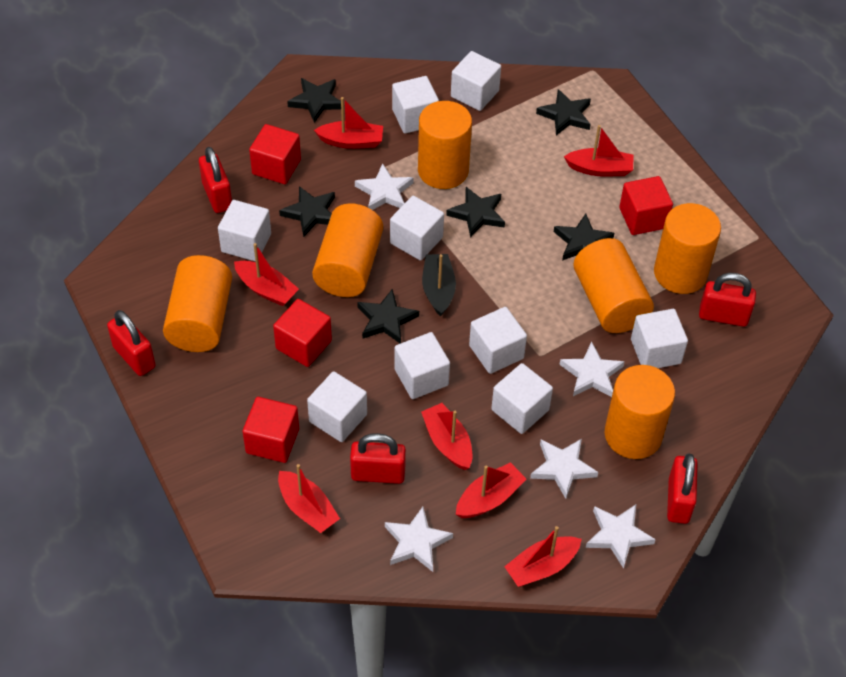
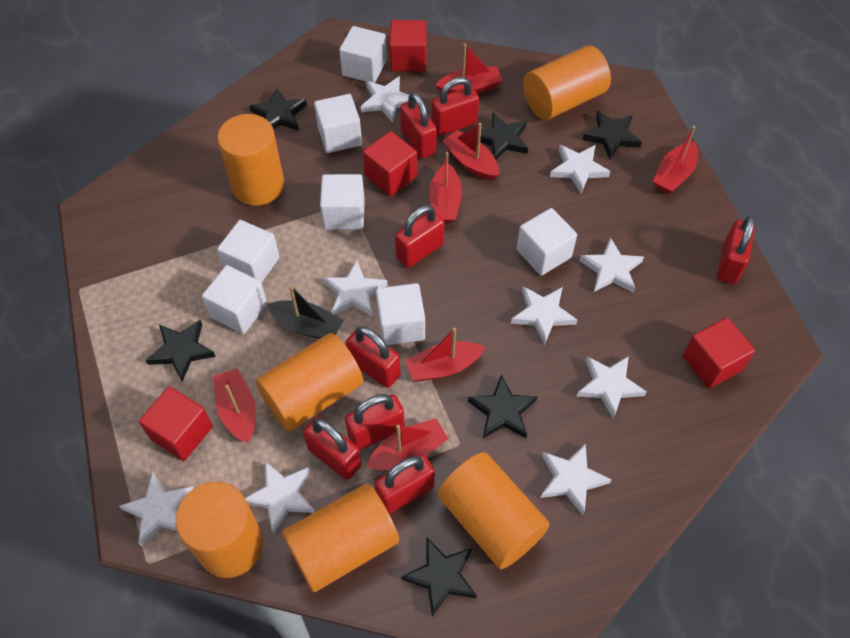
red padlock: [107,310,156,376] [199,147,232,213] [350,433,406,484] [667,453,697,524] [699,273,756,327] = 5 -> [303,417,361,480] [345,394,405,450] [346,326,401,388] [374,454,435,514] [395,205,444,268] [400,92,437,159] [432,77,479,136] [717,216,755,284] = 8
white cube: [218,200,271,261] [307,371,367,442] [390,196,444,261] [392,76,439,134] [394,332,450,399] [451,51,501,111] [469,307,527,374] [491,363,553,434] [631,309,688,368] = 9 -> [202,265,267,334] [217,220,280,283] [314,94,362,153] [320,174,365,230] [339,26,387,83] [376,283,425,345] [517,208,577,276] = 7
white star: [355,163,413,210] [385,507,453,572] [530,439,598,499] [560,342,625,397] [586,505,656,569] = 5 -> [119,472,194,547] [245,462,315,534] [323,260,387,316] [361,76,409,123] [511,287,577,345] [540,443,611,515] [550,145,610,193] [576,356,647,419] [579,237,644,293] = 9

